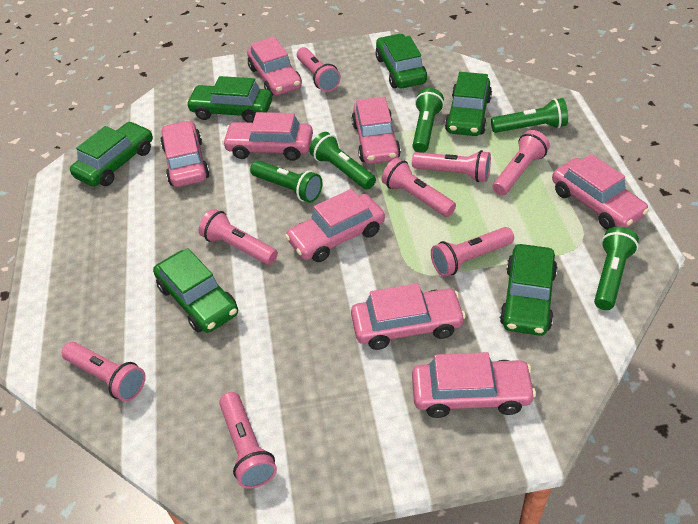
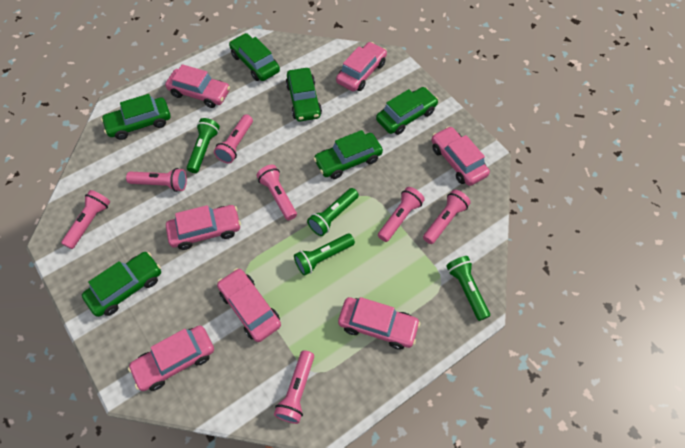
green flashlight: [250,160,323,203] [309,132,376,190] [412,88,444,153] [491,98,568,133] [594,227,639,310] = 5 -> [187,118,220,173] [294,234,355,276] [307,188,359,236] [446,256,490,321] = 4
pink car: [160,120,210,187] [222,112,313,161] [247,37,302,96] [285,189,385,262] [351,283,466,350] [352,97,401,164] [412,352,536,418] [552,154,649,230] = 8 -> [128,325,214,391] [165,64,230,108] [166,205,241,250] [217,268,281,342] [336,42,387,92] [338,297,421,349] [432,126,490,186] = 7
pink flashlight: [62,342,146,402] [199,209,278,265] [219,392,277,489] [297,47,341,92] [382,158,456,217] [412,150,491,182] [431,227,514,277] [492,130,550,195] = 8 -> [61,190,110,249] [126,168,187,192] [214,114,253,163] [256,165,297,220] [274,350,314,424] [378,187,425,242] [423,190,471,244] = 7

